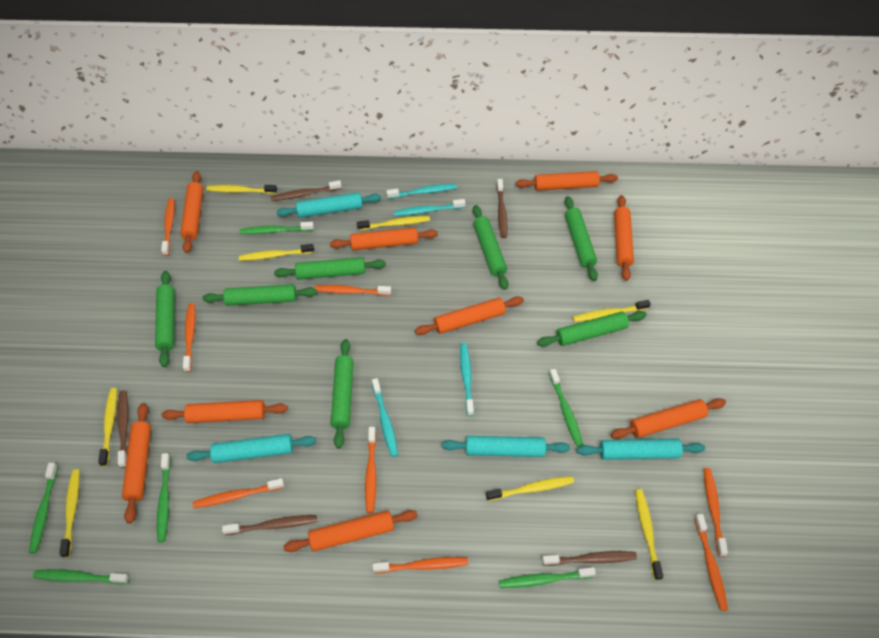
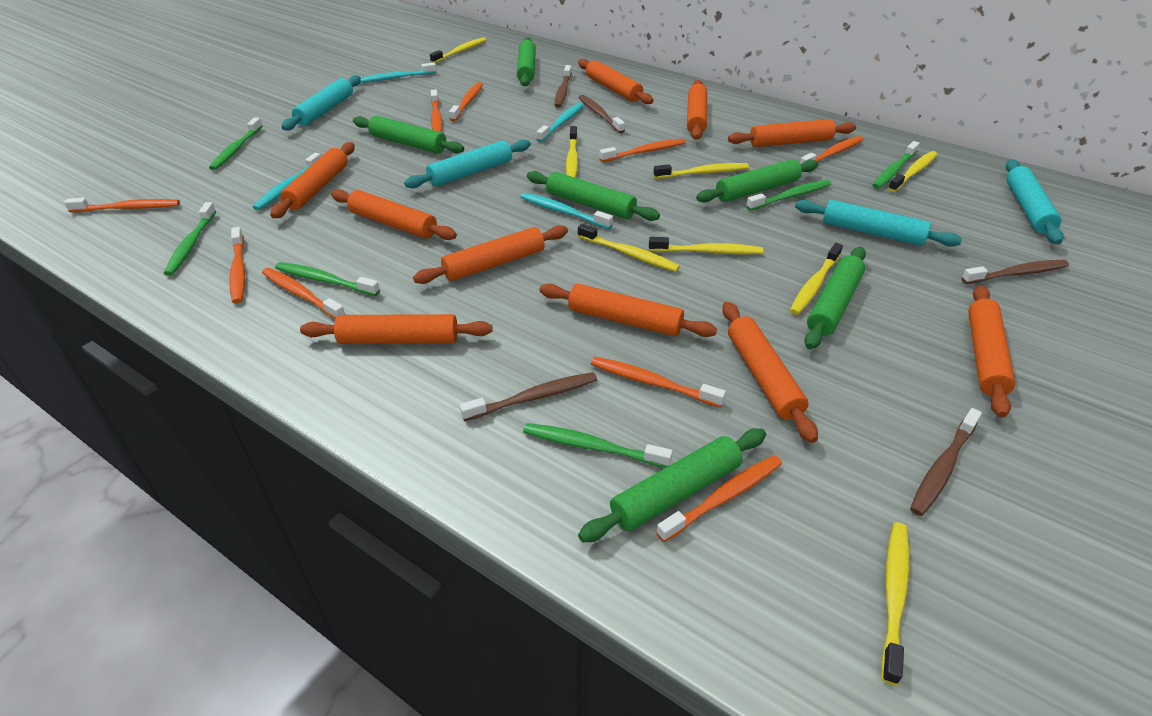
green rolling pin: [155,271,175,367] [203,284,317,306] [274,257,386,280] [331,339,354,449] [473,205,508,290] [537,311,647,347] [565,196,598,281] = 7 -> [353,116,464,154] [517,37,536,86] [527,171,660,221] [578,428,766,542] [696,159,818,203] [804,247,866,349] = 6
orange rolling pin: [122,403,151,524] [161,400,288,423] [180,171,203,253] [283,510,418,552] [330,227,438,250] [415,296,524,335] [516,171,618,191] [611,398,726,439] [614,195,634,281] = 9 -> [270,142,355,219] [300,314,492,344] [331,189,457,240] [413,225,568,284] [539,284,717,337] [578,59,653,104] [687,80,707,140] [722,302,818,443] [728,119,856,147] [968,285,1015,418] = 10
orange toothbrush: [161,198,175,256] [183,303,195,372] [193,478,284,508] [314,285,391,296] [365,427,376,513] [372,557,468,573] [694,514,728,611] [704,468,728,557] = 8 -> [64,198,180,212] [229,227,245,304] [262,268,345,319] [431,89,442,132] [449,82,483,121] [591,357,726,407] [600,138,686,162] [656,455,782,542] [800,136,864,164] = 9

